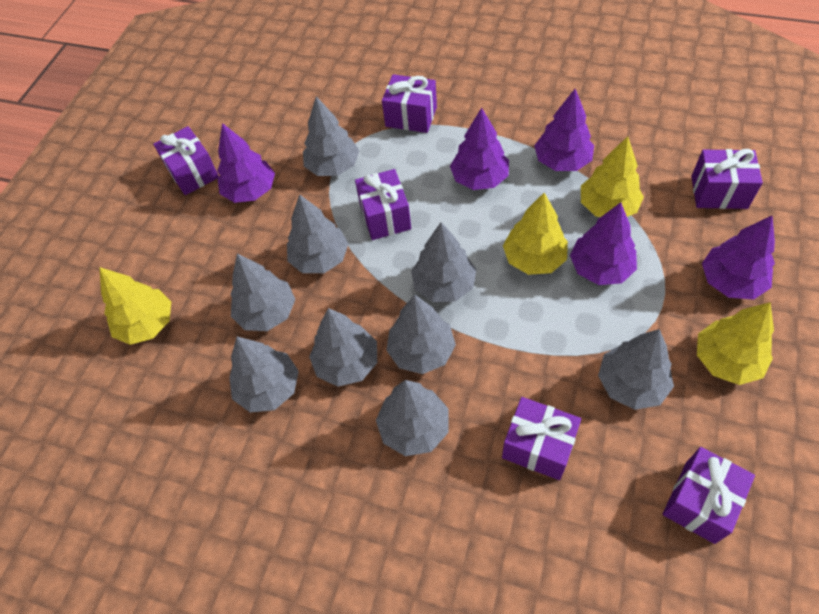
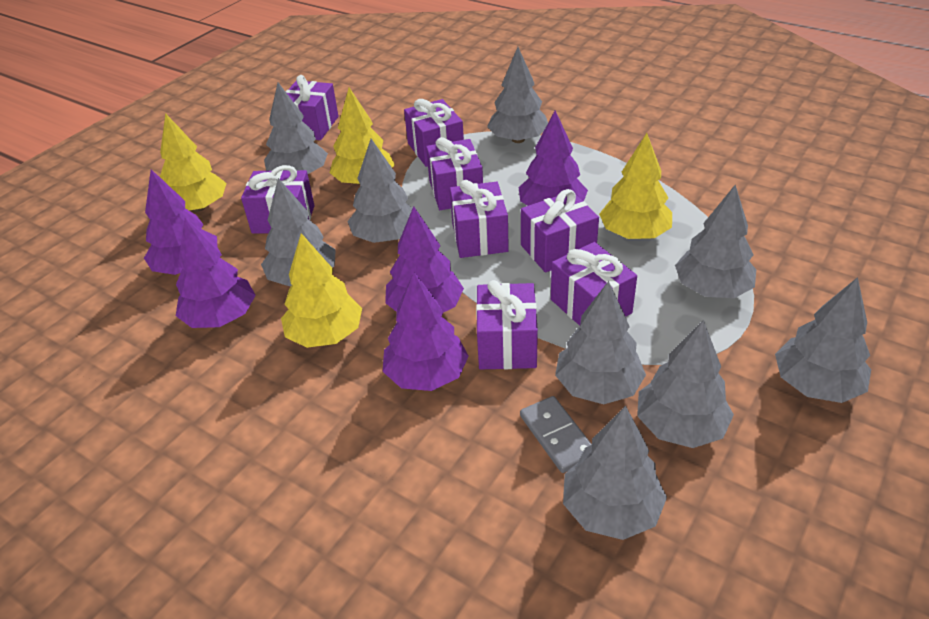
grey domino: none = 0 -> [520,396,592,473] = 1
purple gift: [153,126,219,195] [355,169,411,240] [382,74,437,133] [502,397,581,480] [663,447,755,544] [691,149,763,209] = 6 -> [241,165,315,233] [286,75,339,140] [404,99,464,167] [426,137,483,210] [450,180,509,258] [476,280,538,369] [521,189,599,273] [551,242,637,326] = 8

